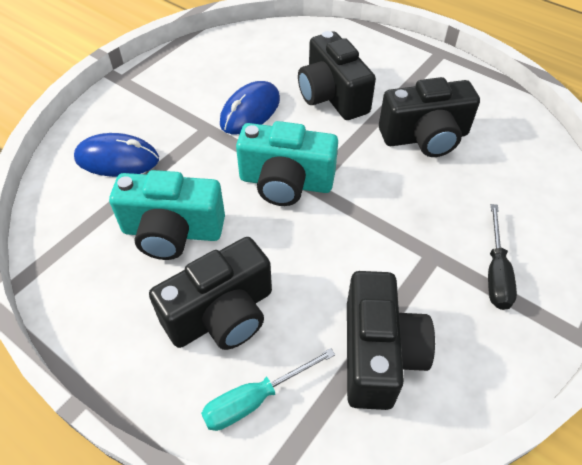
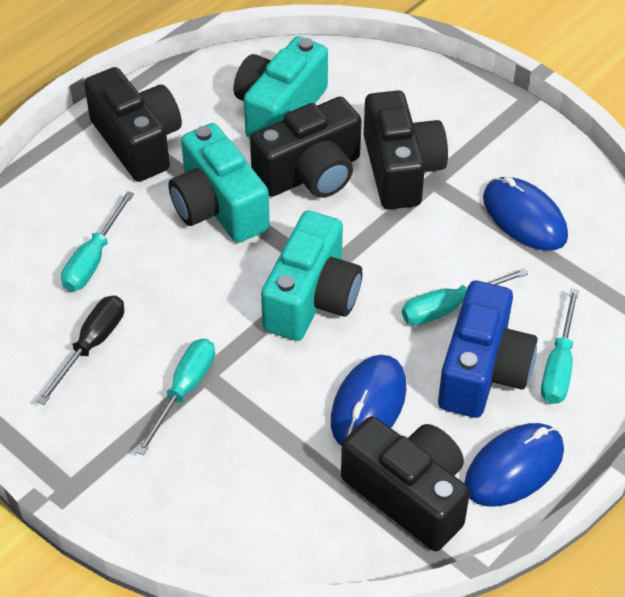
blue camera: none = 0 -> [438,281,538,418] = 1
blue mouse: [74,133,159,177] [220,81,280,134] = 2 -> [331,355,406,446] [464,423,564,507] [483,176,568,251] = 3
turquoise camera: [109,170,225,260] [236,121,338,206] = 2 -> [169,123,270,243] [234,36,328,139] [261,211,362,341] = 3
turquoise screwdriver: [201,348,335,431] = 1 -> [61,191,134,291] [136,339,215,455] [402,268,528,326] [541,288,579,404] = 4

